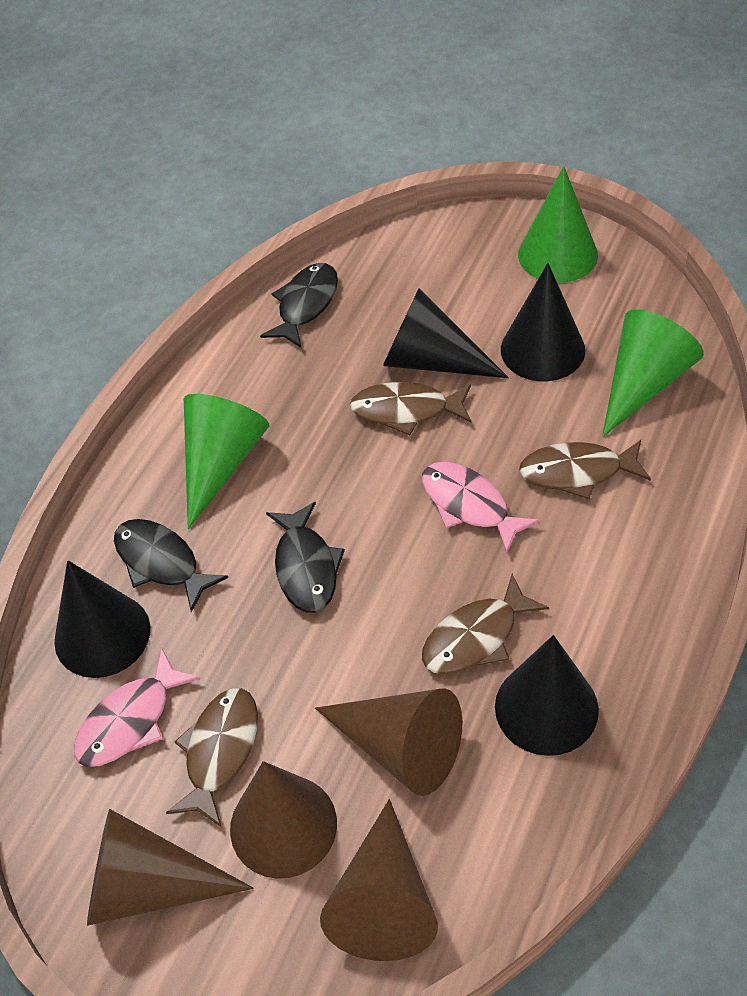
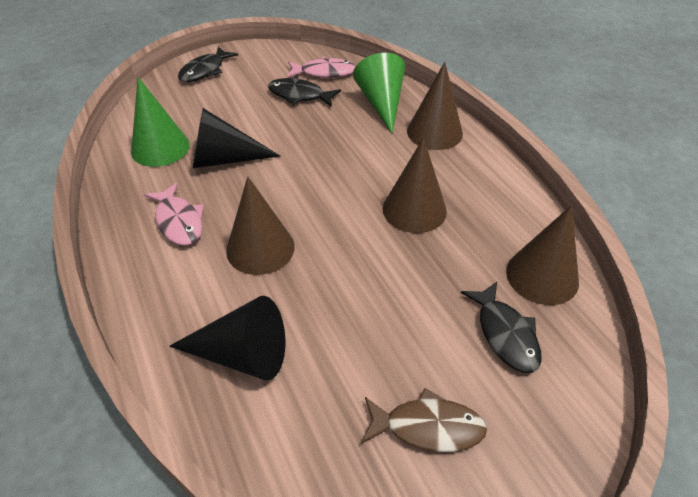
black cone: [54,560,150,678] [383,288,509,378] [495,635,599,756] [501,263,585,381] = 4 -> [169,296,285,380] [193,108,280,168] = 2
brown fish: [166,688,258,827] [350,382,472,435] [422,574,549,674] [519,440,651,499] = 4 -> [362,388,487,452] = 1
green cone: [184,394,269,529] [518,166,598,283] [602,309,704,437] = 3 -> [131,77,190,167] [353,53,405,133] = 2

